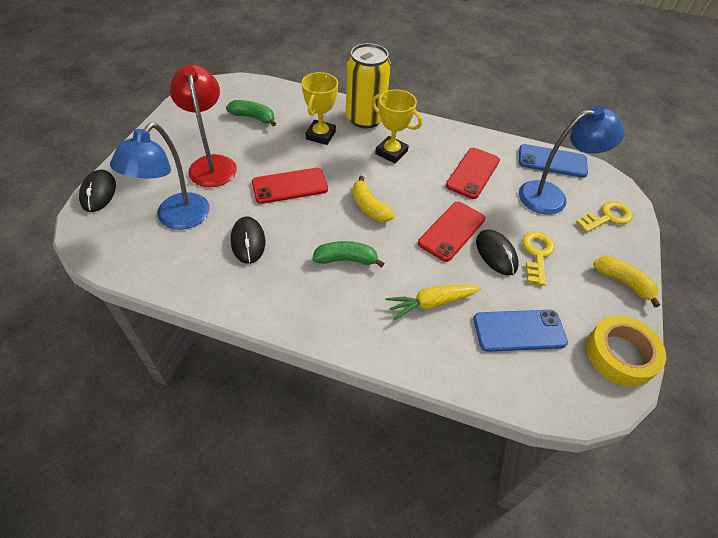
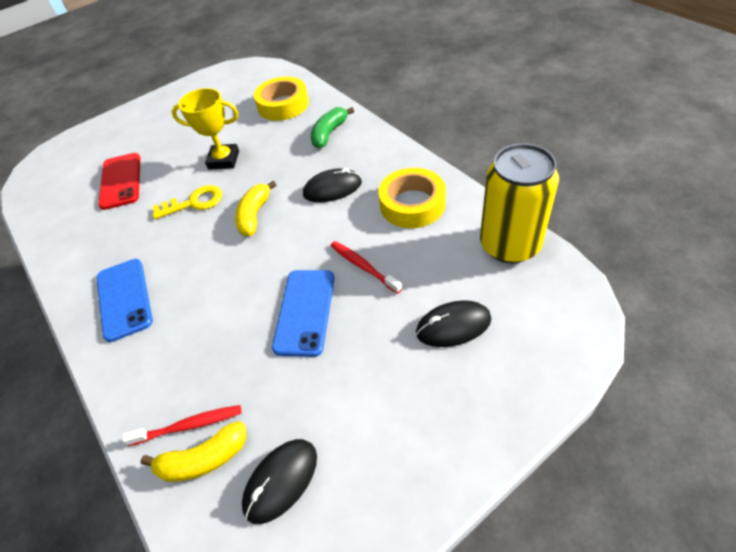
blue lamp: [110,123,210,230] [519,106,625,215] = 2 -> none = 0
green banana: [226,100,276,126] [313,241,385,268] = 2 -> [311,107,354,149] = 1
red lamp: [170,65,237,187] = 1 -> none = 0
red phone: [252,168,328,204] [418,201,486,262] [446,148,500,199] = 3 -> [98,153,140,210] = 1
red toothbrush: none = 0 -> [122,405,241,446] [331,241,402,294] = 2
yellow carrot: [386,285,481,320] = 1 -> none = 0
yellow key: [522,232,555,286] [576,201,633,233] = 2 -> [152,185,222,219] = 1
yellow tape: [586,316,666,387] = 1 -> [254,77,309,121] [378,168,446,228] = 2
yellow trophy: [302,72,338,145] [372,89,422,163] = 2 -> [172,88,239,170] = 1

